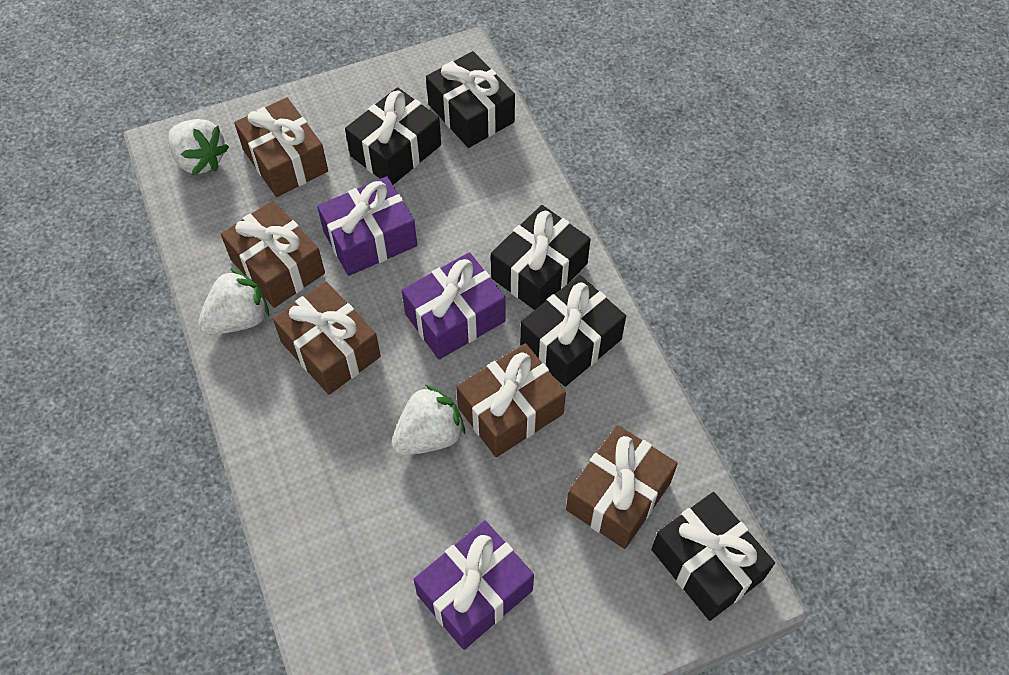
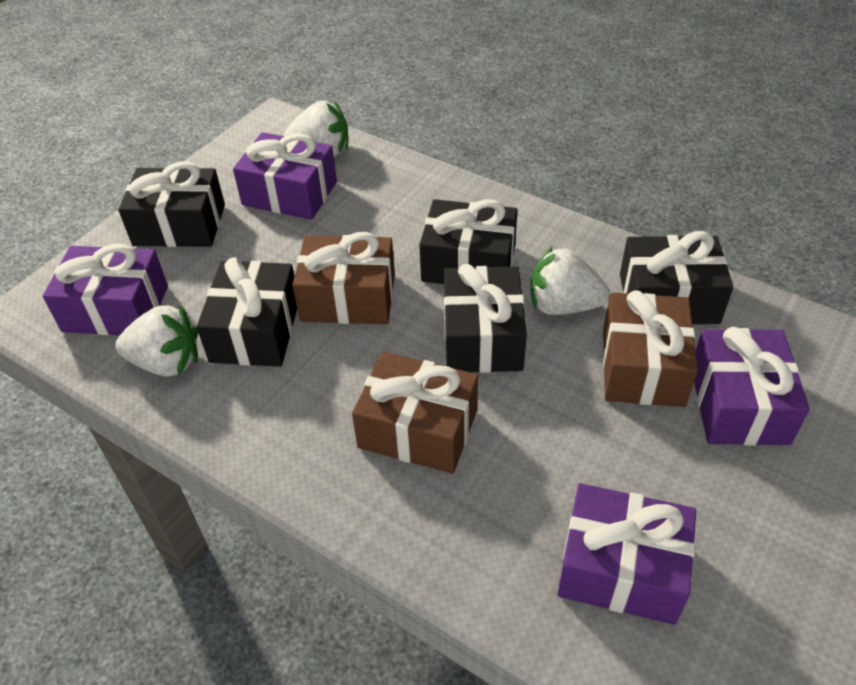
brown gift: [221,200,325,308] [234,97,328,197] [273,282,381,395] [456,343,566,457] [566,425,678,549] = 5 -> [292,232,395,324] [352,351,478,474] [603,290,698,407] = 3
purple gift: [317,176,417,276] [402,252,506,359] [413,520,534,650] = 3 -> [43,244,168,335] [233,132,337,220] [558,483,696,625] [694,327,810,446] = 4

